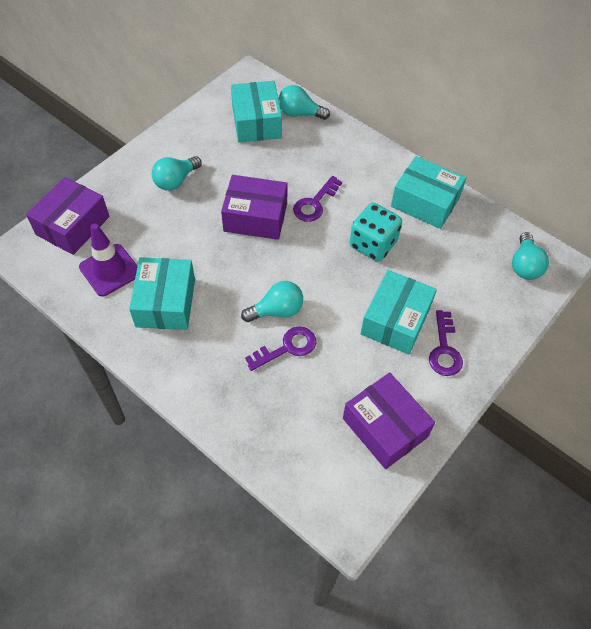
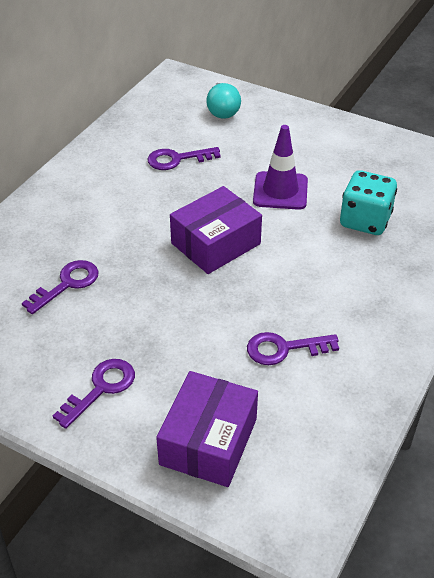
purple box: [26,177,109,255] [221,175,288,240] [343,372,435,469] = 3 -> [156,371,258,487] [170,186,262,274] = 2
purple key: [245,326,316,371] [293,176,342,222] [429,310,463,376] = 3 -> [22,260,99,314] [53,359,135,429] [148,147,221,170] [247,332,339,365] = 4
turquoise box: [129,257,195,330] [231,81,282,143] [361,270,437,354] [391,156,466,229] = 4 -> none = 0
turquoise light bulb: [152,156,202,191] [241,281,303,322] [278,85,330,120] [512,232,549,280] = 4 -> [206,83,241,119] = 1

